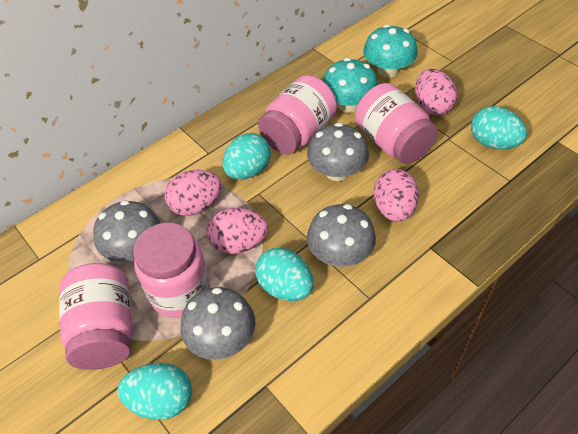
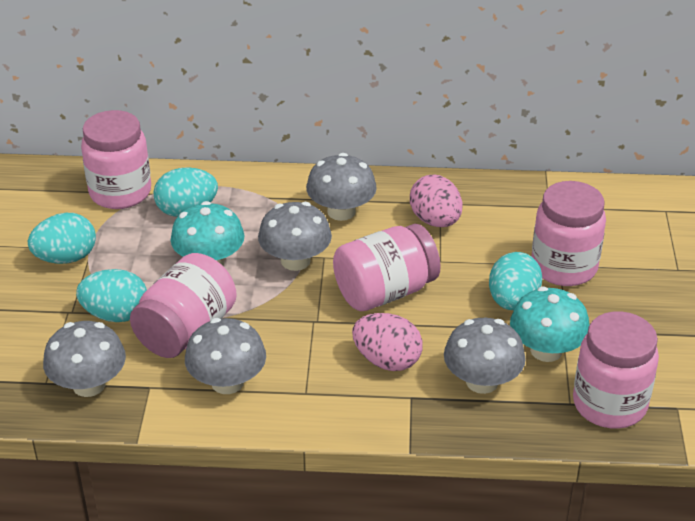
grey mushroom: [93,200,161,262] [180,287,255,360] [307,123,369,181] [307,204,376,267] = 4 -> [43,321,126,397] [185,318,266,394] [258,202,332,271] [306,153,377,221] [444,318,526,394] = 5
pink egg: [165,170,222,216] [207,208,268,254] [374,169,419,222] [415,69,457,115] = 4 -> [352,313,423,371] [410,175,462,227] = 2
pink jar: [59,263,133,370] [133,223,210,318] [258,75,337,154] [355,83,438,164] = 4 -> [81,110,151,209] [130,253,237,358] [333,224,441,311] [531,181,606,286] [573,311,659,429] = 5

